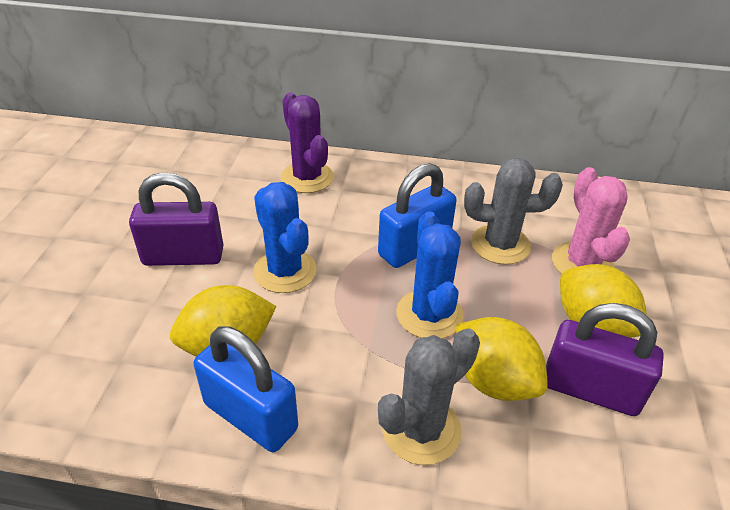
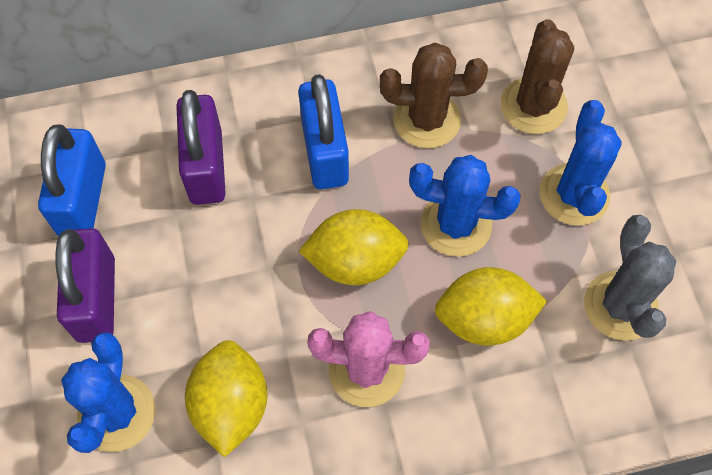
blue cactus: [253,182,317,293] [396,211,464,338] = 2 -> [61,332,155,453] [409,155,521,257] [539,100,622,226] = 3
brown cactus: none = 0 -> [380,43,488,148] [500,19,574,134] = 2
grey cactus: [378,328,480,465] [464,158,563,265] = 2 -> [584,215,676,340] = 1
purple cactus: [281,92,334,193] = 1 -> none = 0

